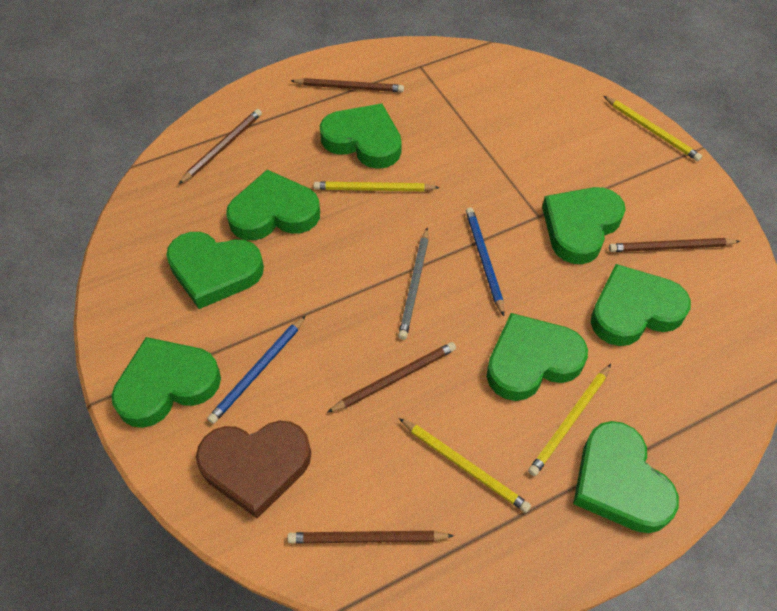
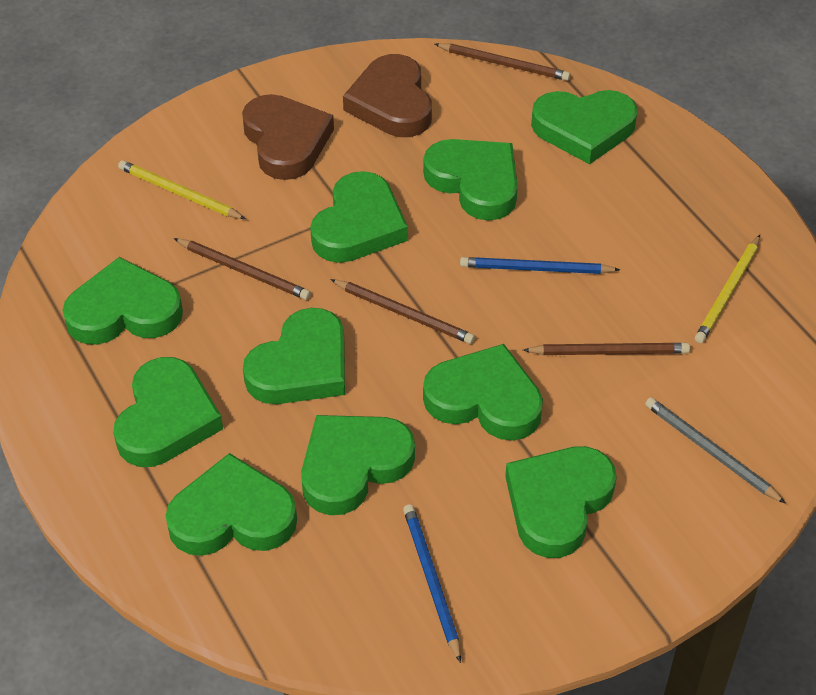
brown heart: [196,421,311,519] = 1 -> [242,94,334,180] [343,54,432,137] = 2
brown pencil: [179,109,262,184] [287,531,454,543] [291,78,404,92] [327,342,456,413] [609,238,740,252] = 5 -> [174,238,311,300] [330,279,475,344] [435,43,570,81] [523,343,690,355] = 4
green heart: [111,337,221,428] [166,232,264,309] [226,170,320,240] [320,104,402,169] [486,313,588,401] [542,187,626,264] [573,421,679,533] [591,264,691,346] = 8 -> [63,257,183,345] [113,357,223,467] [166,453,297,556] [243,308,345,404] [301,415,415,515] [310,171,408,263] [423,139,518,221] [423,344,543,440] [505,446,617,558] [531,90,638,164] = 10
yellow pencil: [313,181,440,191] [399,418,531,513] [528,364,611,476] [604,96,702,161] = 4 -> [118,160,246,219] [695,235,760,343] = 2

